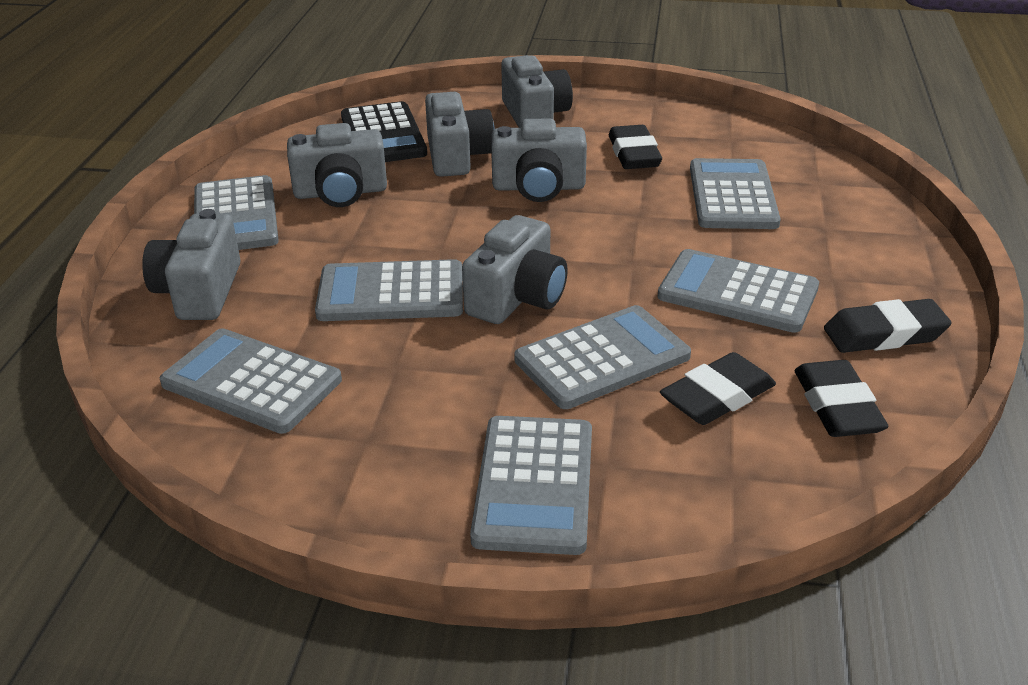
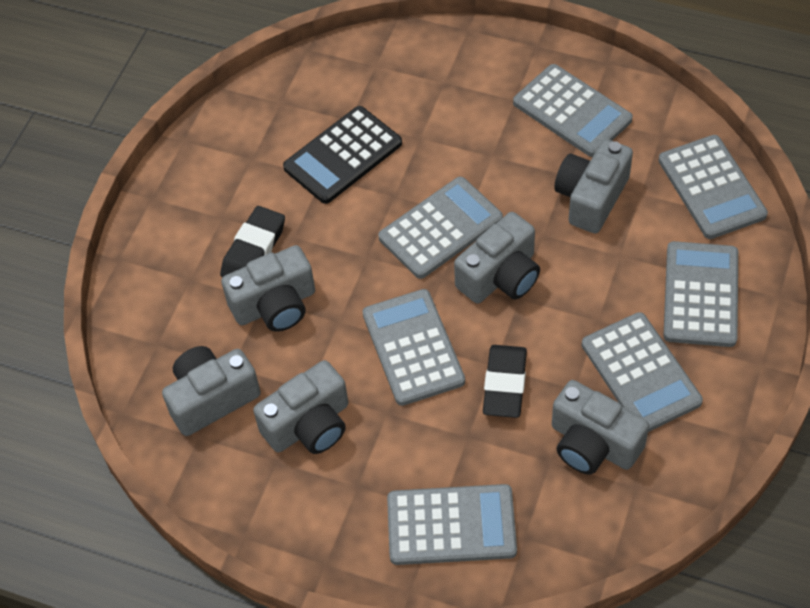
black eraser: [609,125,662,169] [660,352,776,425] [795,360,889,437] [824,299,952,353] = 4 -> [220,206,285,277] [483,345,527,418] = 2

